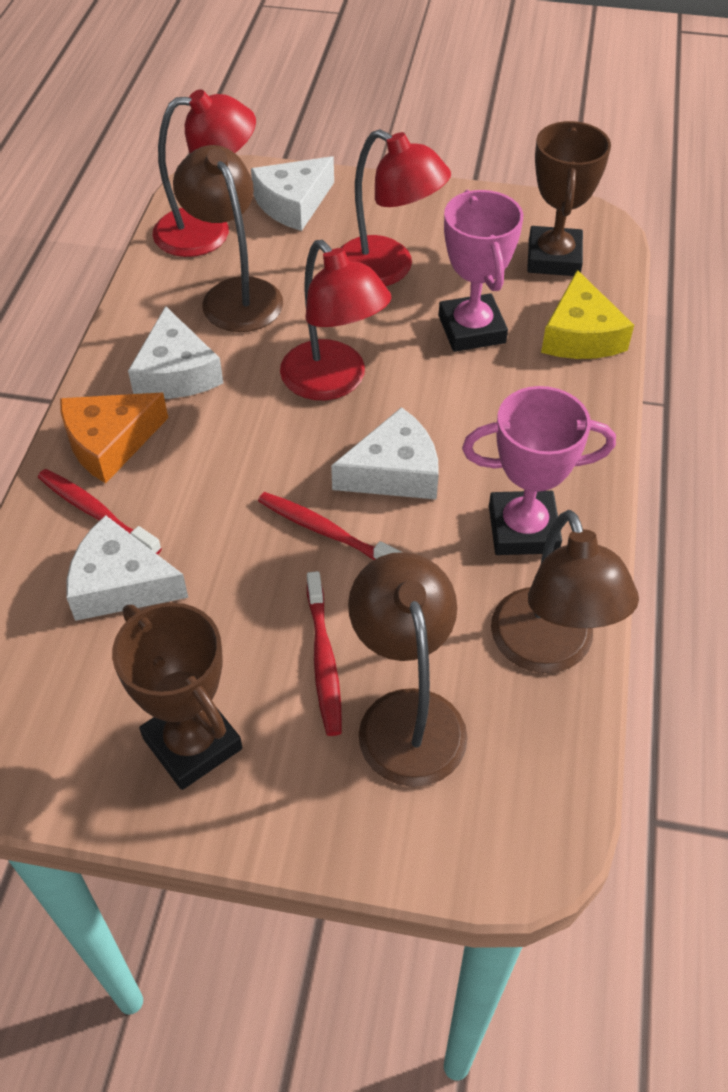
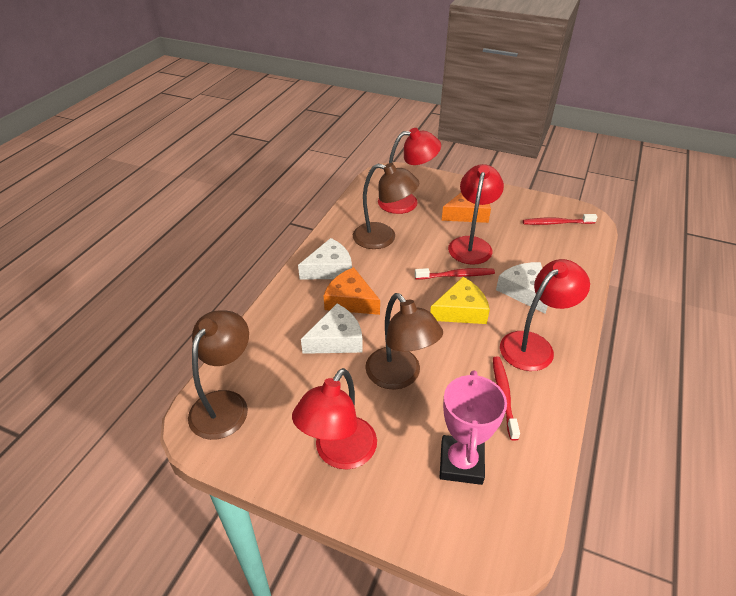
brown trophy: [112,603,242,790] [527,121,611,276] = 2 -> none = 0
orange cheese: [60,393,168,483] = 1 -> [323,267,380,315] [441,193,491,223] = 2
pink trophy: [439,190,523,352] [462,386,616,555] = 2 -> [439,371,507,485] = 1
red lamp: [153,89,256,257] [280,240,391,400] [340,129,451,286] = 3 -> [292,368,377,469] [378,128,441,214] [448,164,504,265] [500,259,590,371] = 4
white cheese: [66,515,188,621] [128,306,223,399] [251,156,334,231] [331,407,439,500] = 4 -> [298,238,352,279] [301,304,363,354] [496,262,548,314] = 3

